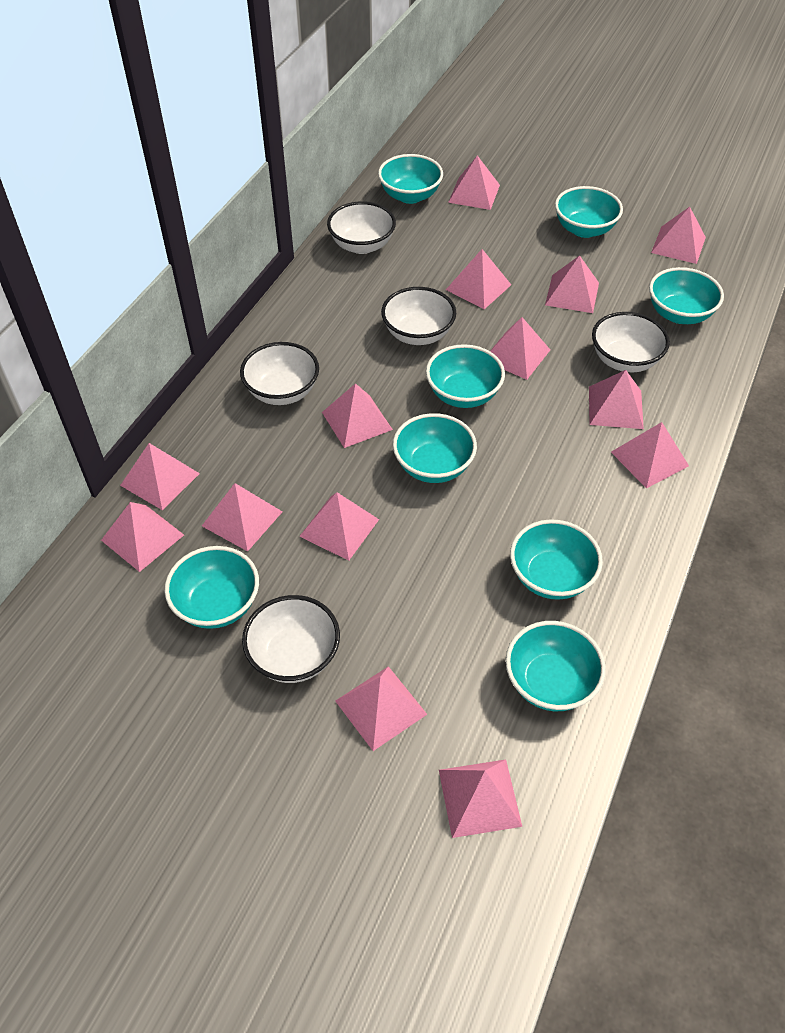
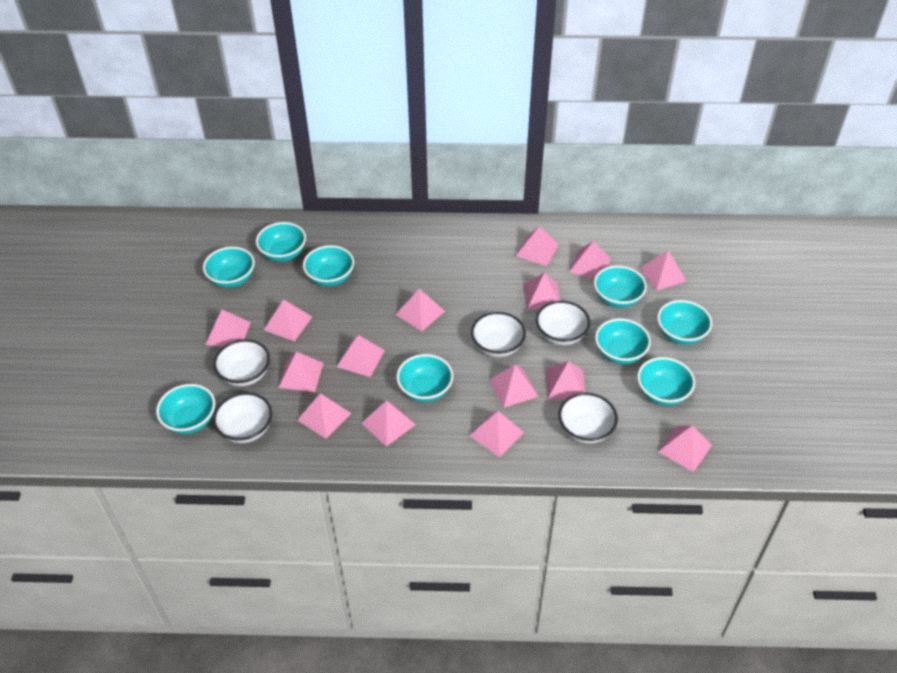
pink pyramid: [101,502,184,572] [120,443,200,510] [202,483,282,551] [299,492,379,561] [322,383,393,448] [335,666,427,751] [439,759,522,838] [446,249,511,309] [448,155,500,210] [490,317,550,380] [545,255,599,313] [589,370,644,429] [611,422,689,489] [651,207,706,264] = 14 -> [205,310,251,347] [264,299,312,341] [278,351,323,392] [297,393,352,439] [337,335,385,377] [361,401,416,447] [395,289,445,331] [469,411,524,457] [489,364,539,408] [516,226,559,266] [523,272,560,310] [546,361,585,400] [569,241,611,279] [640,250,686,291] [658,425,712,472] = 15
turquoise bowl: [164,546,259,629] [378,154,443,204] [393,413,477,483] [426,344,505,408] [505,621,606,711] [510,519,603,600] [555,186,623,238] [649,267,724,324] = 8 -> [156,384,215,434] [203,247,255,288] [256,222,306,262] [303,245,354,286] [396,354,453,402] [594,265,647,308] [595,318,651,364] [637,357,695,406] [657,300,712,345] = 9

